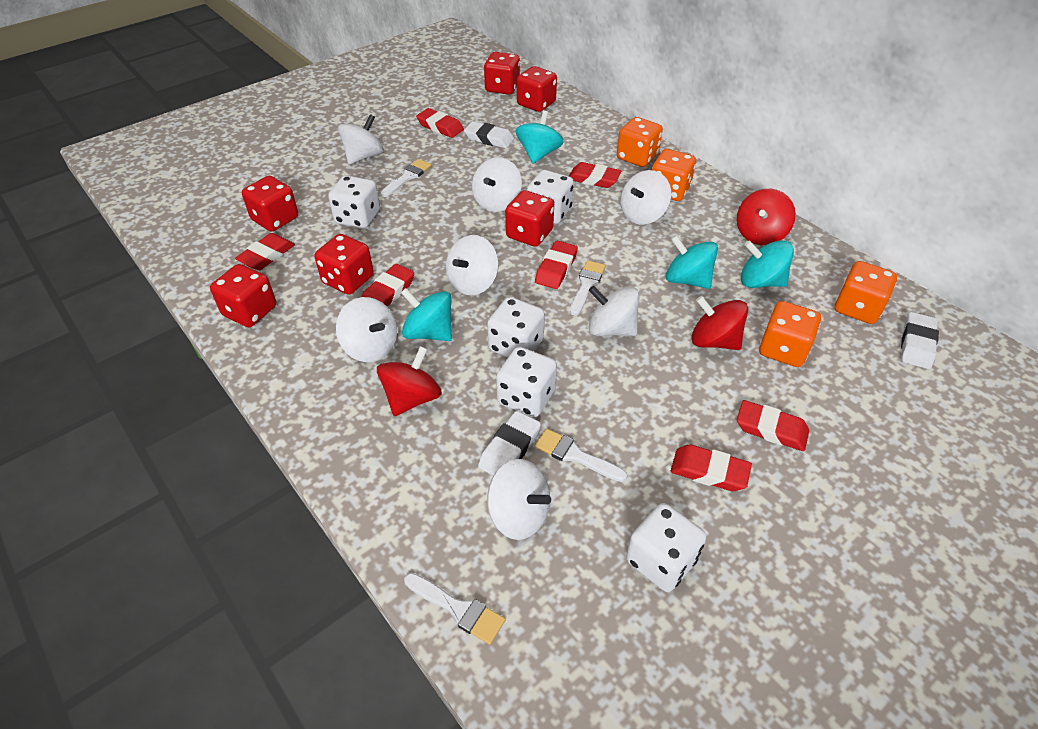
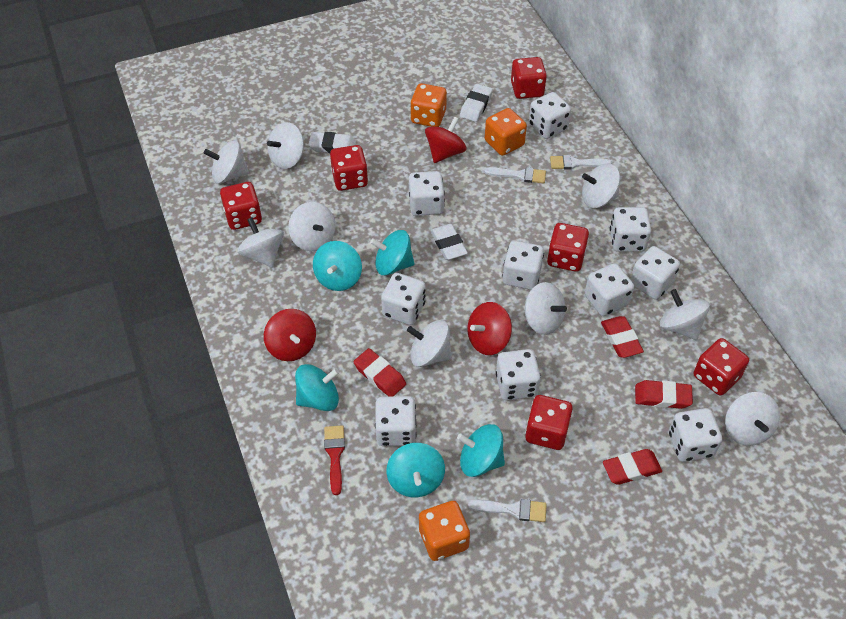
orange dice: [617,117,663,167] [652,149,696,201] [759,301,821,367] [835,261,897,324] = 4 -> [410,83,447,127] [419,501,470,561] [485,108,527,156] = 3
red brush: none = 0 -> [324,425,345,495] = 1
red eraser: [235,233,295,270] [362,264,414,307] [416,108,464,138] [535,241,578,289] [569,162,622,188] [671,444,752,491] [737,400,809,451] = 7 -> [353,348,406,397] [601,316,644,358] [603,449,662,485] [635,380,693,409] = 4
turquoise spinning top: [401,288,452,341] [516,111,564,164] [666,235,718,289] [741,240,794,288] = 4 -> [295,364,339,411] [313,241,362,291] [370,230,415,276] [386,443,445,497] [457,424,505,477] = 5
white brush: [381,159,432,197] [404,573,505,645] [535,429,628,482] [570,260,606,316] = 4 -> [468,499,547,522] [484,167,546,183] [550,155,612,170] = 3
white dice: [328,175,380,229] [487,297,545,358] [496,347,557,418] [527,170,574,224] [626,503,706,592] = 5 -> [375,396,416,446] [381,273,426,325] [409,171,445,216] [496,349,541,400] [502,241,544,290] [529,92,571,139] [585,263,634,316] [610,207,651,252] [630,246,680,300] [669,408,722,462] = 10
white spinning top: [336,297,397,362] [338,114,384,164] [446,235,499,295] [472,157,522,212] [487,459,551,540] [589,286,640,336] [621,170,671,225] = 7 -> [204,140,249,184] [237,217,284,268] [267,122,304,169] [288,202,336,251] [407,320,452,367] [525,282,567,335] [582,163,621,208] [660,289,710,340] [725,392,780,446] = 9

